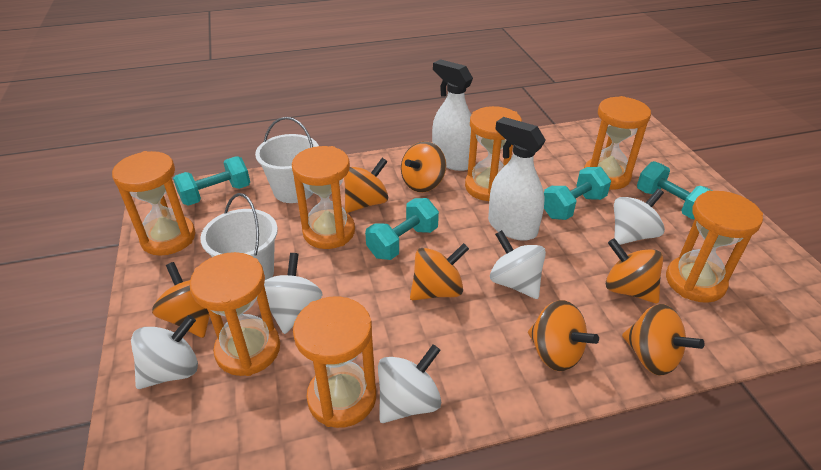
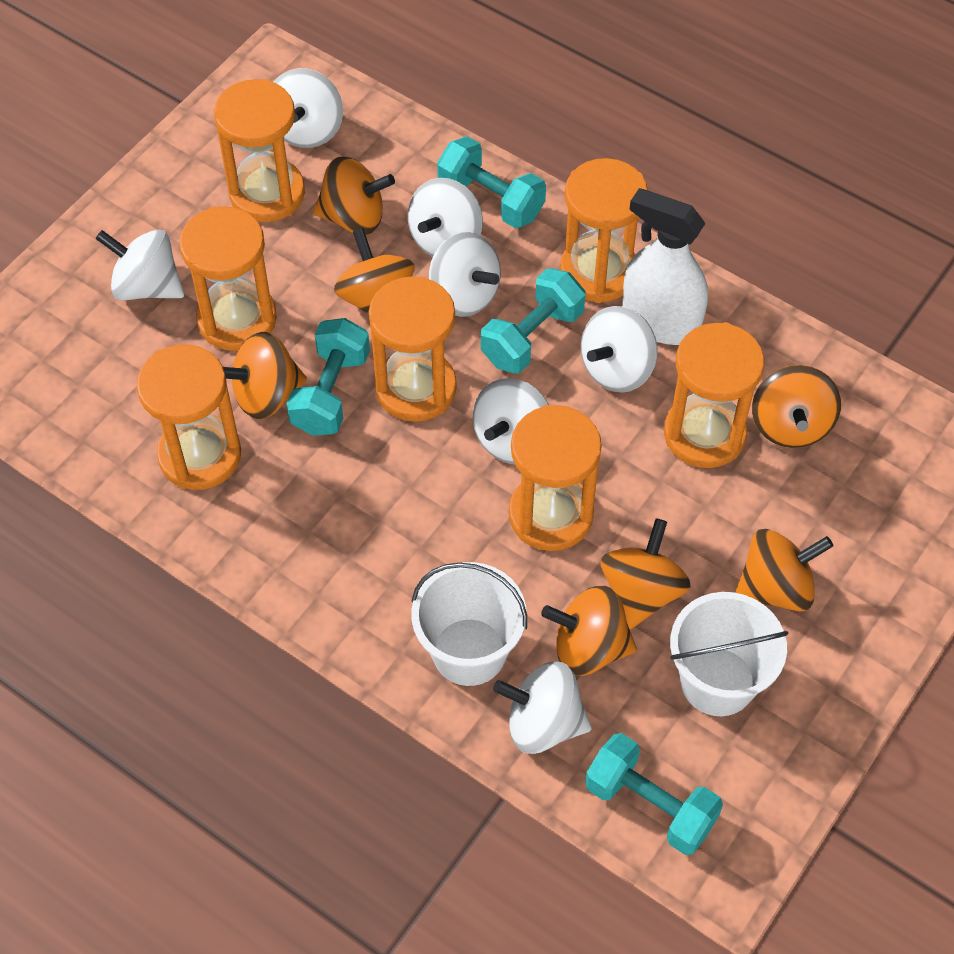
white spinning top: [131,315,198,389] [264,253,323,334] [378,344,441,423] [490,230,546,299] [614,189,665,245] = 5 -> [96,229,184,300] [274,68,343,148] [408,178,483,257] [429,232,501,317] [473,378,549,464] [493,661,592,754] [581,306,657,392] = 7
white spray bottle: [432,59,473,171] [488,117,546,241] = 2 -> [622,188,708,345] = 1

